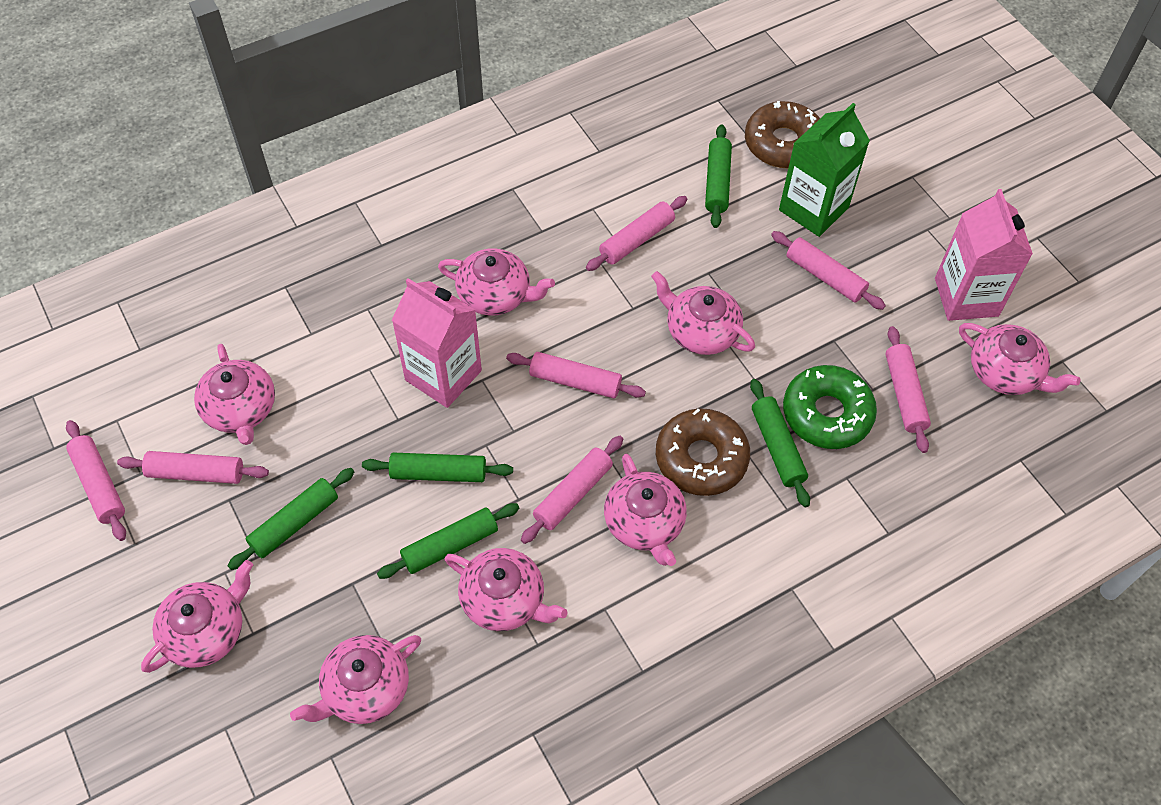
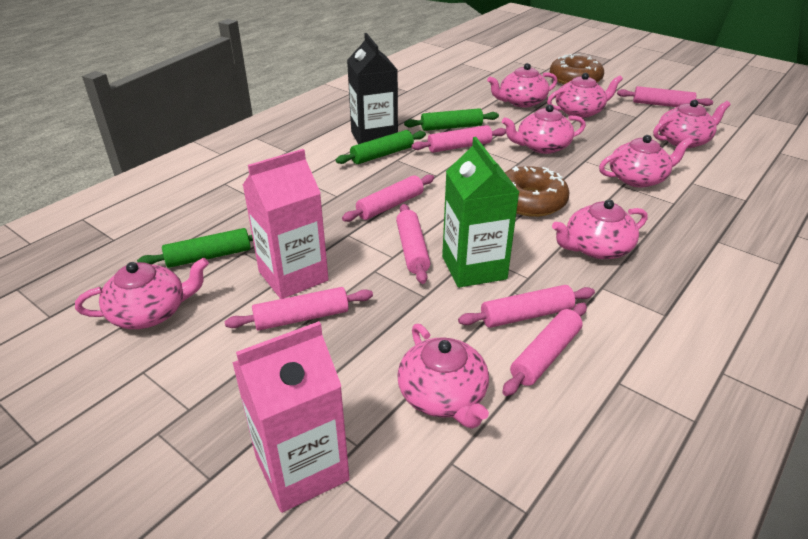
black carton: none = 0 -> [347,33,398,144] = 1
green donut: [783,365,877,449] = 1 -> none = 0
green rolling pin: [228,468,354,570] [362,453,513,482] [377,503,519,579] [705,125,732,228] [750,379,810,507] = 5 -> [137,228,253,268] [336,130,426,164] [404,108,499,131] = 3

